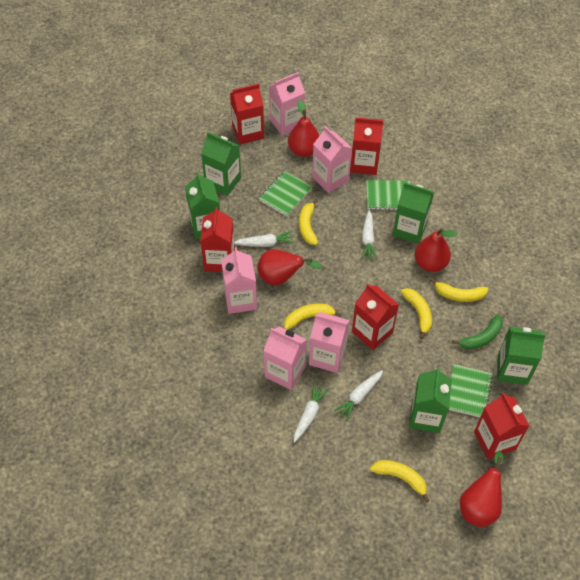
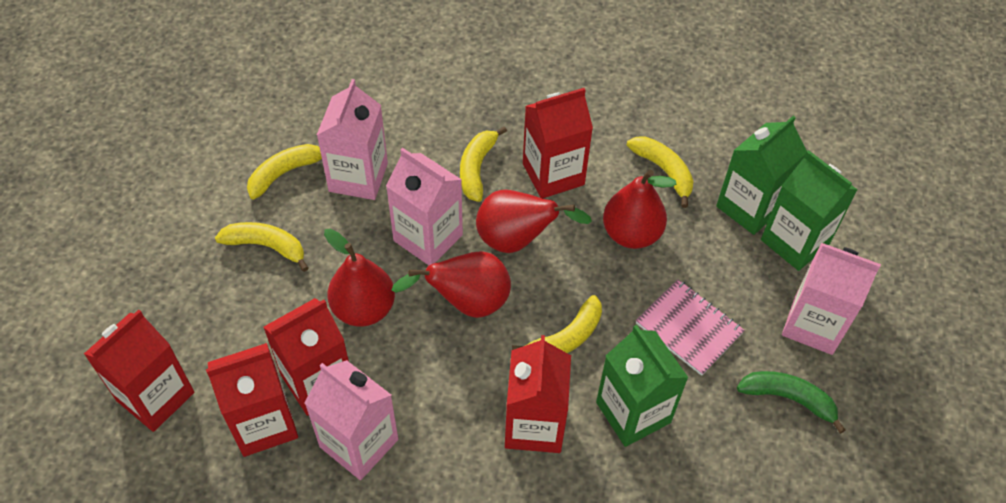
green carton: [185,172,220,240] [201,132,241,196] [393,182,434,244] [409,367,452,433] [497,327,546,385] = 5 -> [596,325,689,447] [716,116,807,235] [761,150,858,271] = 3
green notebook: [259,171,312,216] [366,180,410,210] [449,364,493,417] = 3 -> none = 0
pink carton: [221,247,257,314] [264,326,307,390] [269,72,305,136] [309,312,350,373] [312,126,352,193] = 5 -> [305,360,398,480] [317,79,388,200] [386,148,463,265] [782,243,881,355] = 4
pink notebook: none = 0 -> [636,279,745,376] = 1
white carrot: [234,231,295,247] [293,383,329,443] [334,370,383,421] [361,210,377,260] = 4 -> none = 0

